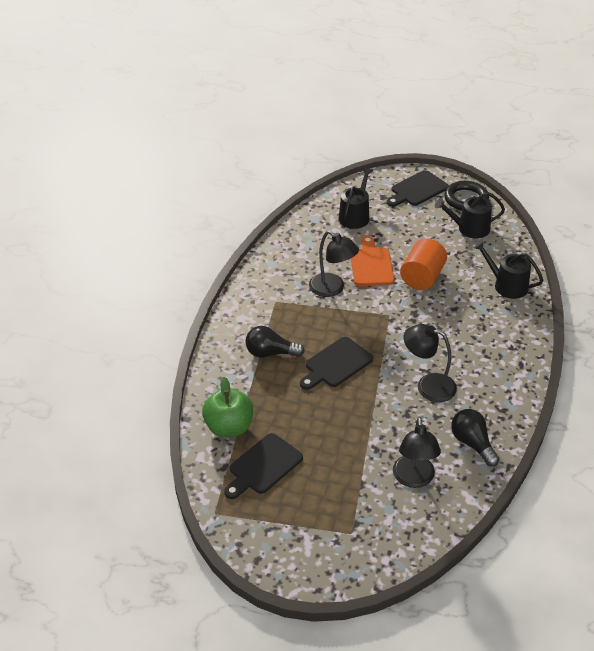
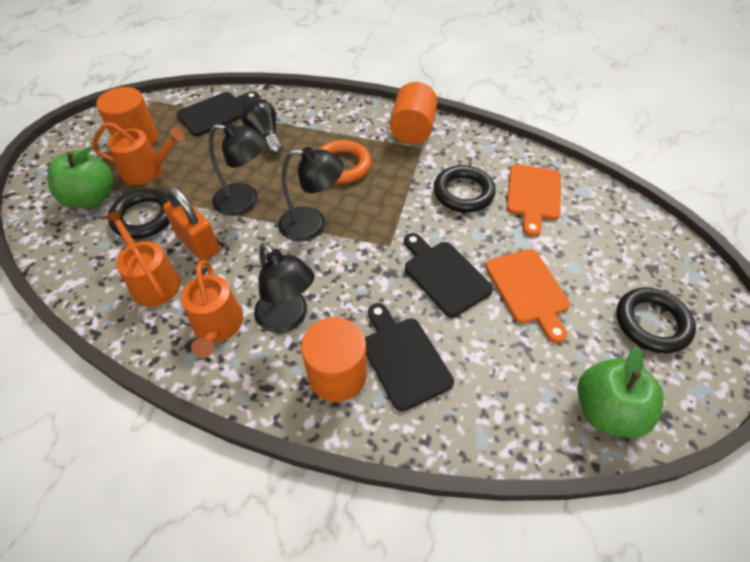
black light bulb: [245,326,305,358] [451,409,500,467] = 2 -> [241,98,283,155] = 1
black ring: [444,181,489,211] = 1 -> [108,188,170,239] [434,165,496,212] [617,287,696,353] = 3
black watering can: [339,167,373,229] [435,192,505,238] [474,240,543,299] = 3 -> none = 0
green apple: [202,377,253,437] = 1 -> [47,146,113,208] [578,346,664,438] = 2
orange cutting board: [351,236,394,286] = 1 -> [485,249,570,344] [506,164,561,237] = 2
orange cylinder: [400,238,447,290] = 1 -> [96,87,158,146] [301,317,367,402] [389,82,437,145] = 3
orange padlock: none = 0 -> [163,186,220,261] = 1
orange ring: none = 0 -> [319,140,371,184] = 1
orange watering can: none = 0 -> [93,122,185,185] [104,210,181,307] [181,260,243,358] = 3

